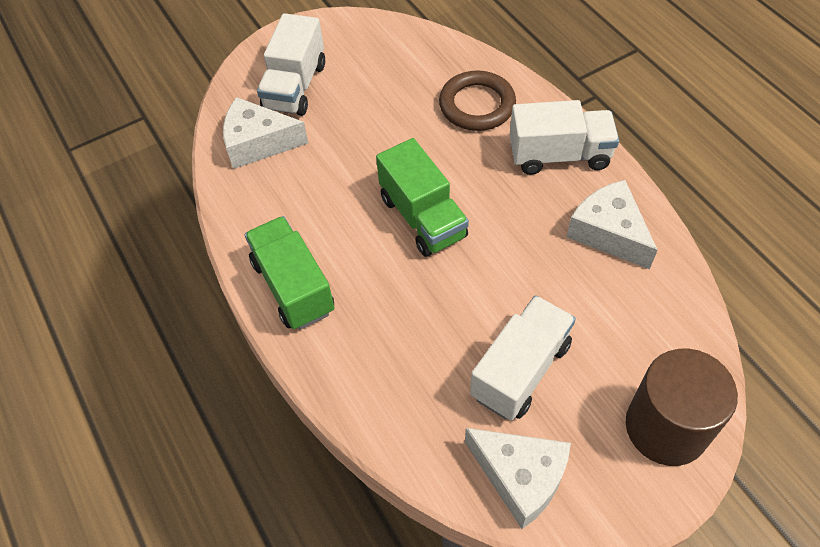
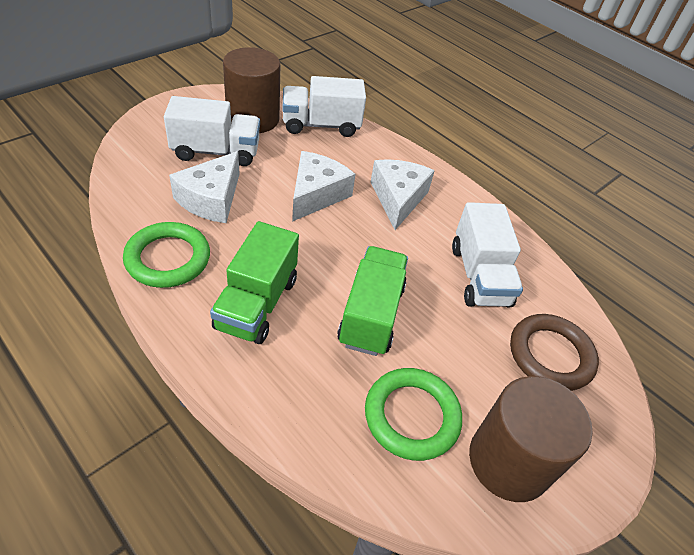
brown cylinder: [626,349,738,466] = 1 -> [223,47,280,133] [469,376,592,502] = 2
green ring: none = 0 -> [123,222,210,288] [365,368,462,461] = 2

